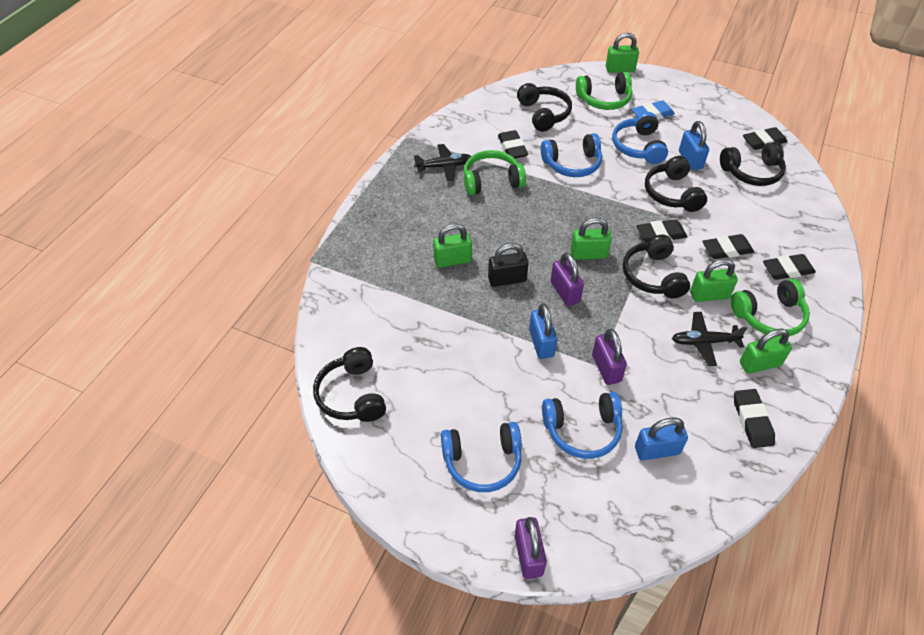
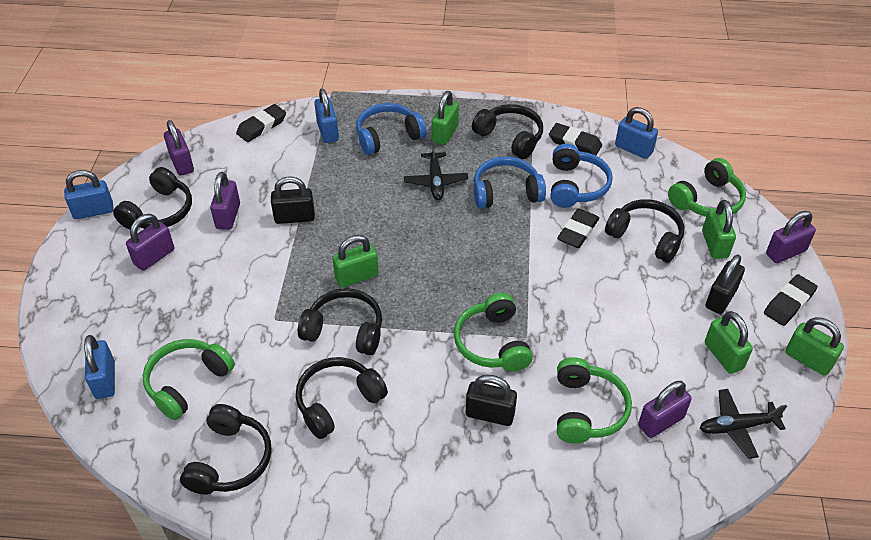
black eraser: [498,130,528,159] [636,219,687,242] [702,234,754,259] [734,389,775,448] [743,127,788,150] [763,254,816,280] = 6 -> [236,104,286,142] [549,123,602,155] [557,208,599,248] [764,274,818,326] = 4
black headphones: [313,347,386,422] [517,83,572,132] [623,235,690,298] [645,156,707,212] [720,142,786,186] = 5 -> [113,167,192,229] [180,404,272,495] [296,357,388,439] [298,288,382,355] [472,104,543,159] [605,199,685,263] = 6
black padlock: [488,243,529,287] = 1 -> [271,176,315,224] [466,375,517,426] [706,255,745,314] = 3
blue eraser: [631,100,675,120] = 1 -> none = 0
blue headphones: [441,422,522,492] [541,133,602,177] [542,392,622,459] [612,112,668,164] = 4 -> [356,103,427,155] [474,157,546,209] [551,144,613,208] = 3
blue padlock: [529,303,557,359] [635,417,688,461] [679,121,709,170] = 3 -> [64,170,114,219] [84,335,115,399] [314,88,339,143] [615,107,658,159] = 4
green headphones: [464,150,526,195] [576,72,632,110] [731,279,810,337] = 3 -> [143,339,235,420] [454,293,533,372] [557,357,632,444] [668,158,746,217] = 4
purple padlock: [515,517,547,579] [551,252,584,306] [592,329,627,385] = 3 -> [126,214,174,271] [164,120,194,176] [210,172,240,230] [638,381,692,438] [766,211,816,263] = 5

